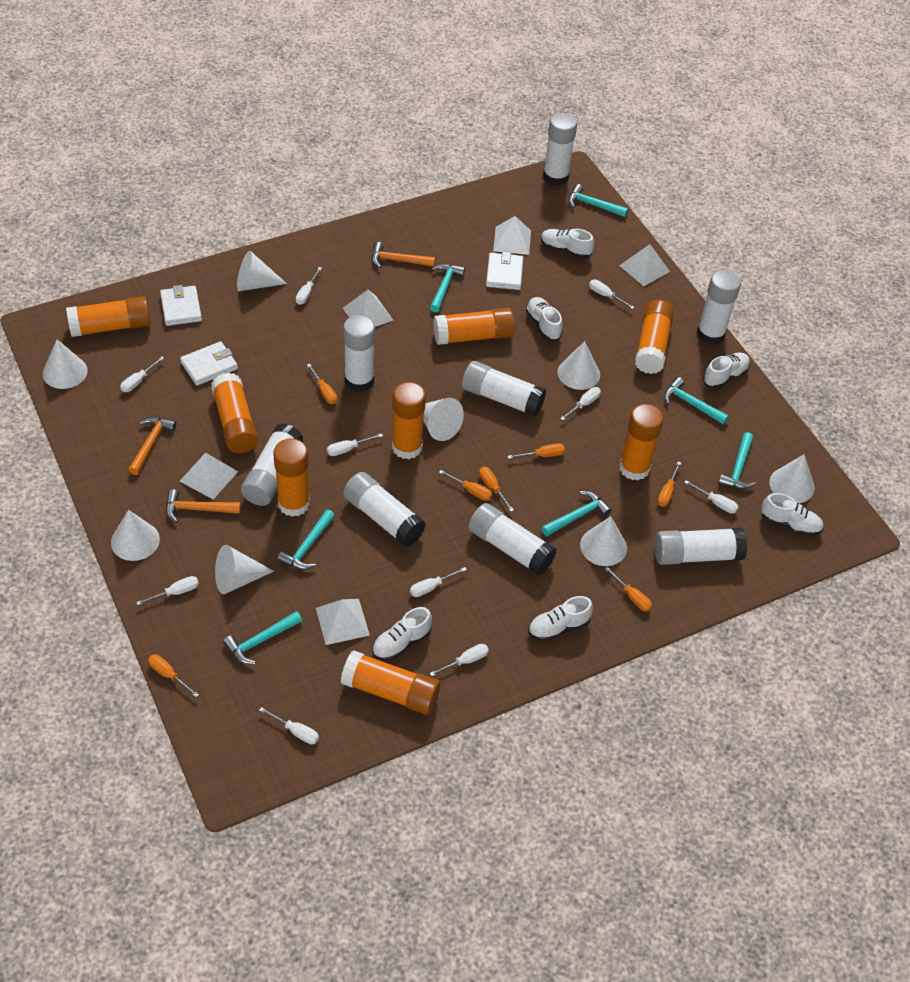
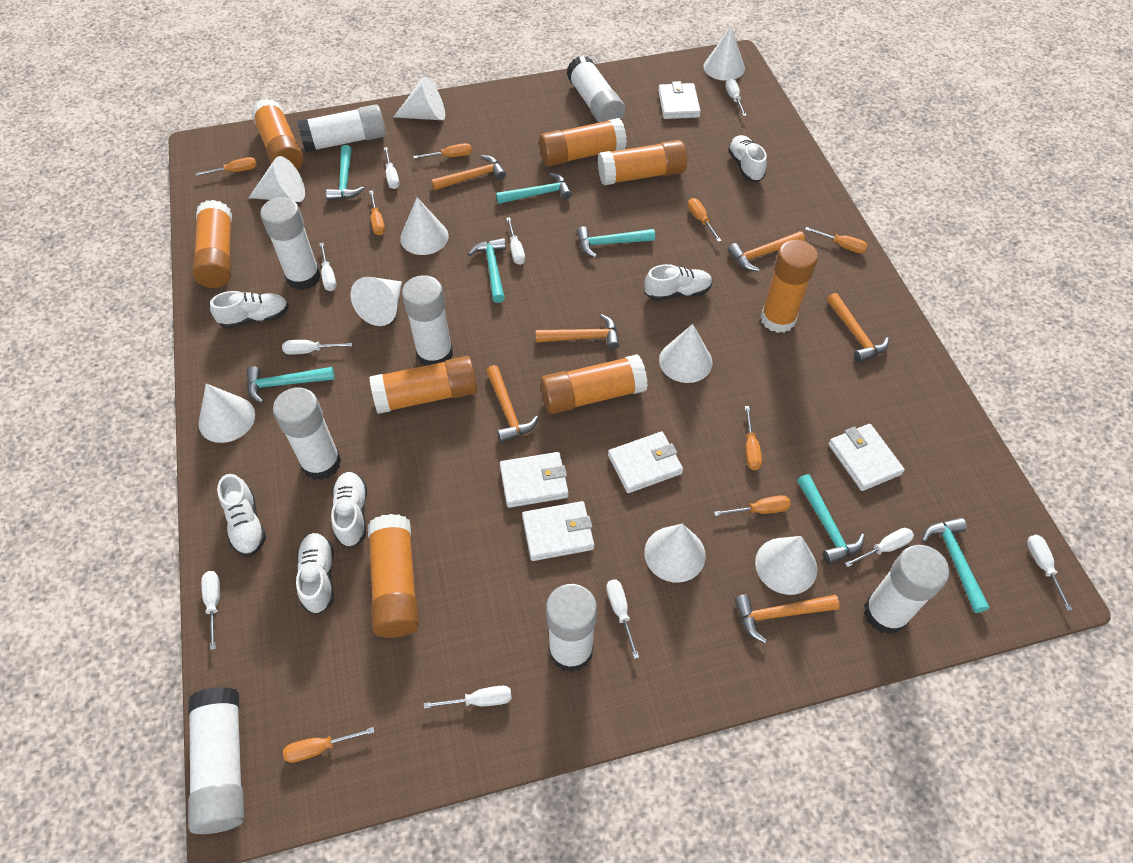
orange hammer: [128,417,176,475] [166,489,241,523] [372,242,435,268] = 3 -> [431,155,506,190] [486,365,538,443] [536,314,620,350] [728,231,805,271] [734,595,840,643] [827,293,889,363] = 6
orange screwdriver: [148,654,199,697] [307,364,337,404] [439,470,492,501] [479,467,514,512] [508,443,565,459] [605,567,652,611] [658,462,681,507] = 7 -> [196,157,257,176] [283,727,375,763] [369,190,385,235] [413,143,472,159] [688,198,722,242] [714,495,791,516] [745,406,762,470] [805,227,868,253] = 8
white cone: [43,339,88,389] [111,510,160,561] [215,545,274,594] [237,251,287,291] [423,398,464,441] [557,341,600,390] [580,516,627,566] [769,454,815,503] = 8 -> [198,384,255,443] [249,156,305,202] [351,277,402,326] [393,77,445,120] [400,197,449,255] [644,524,706,583] [659,324,713,383] [704,26,745,81] [755,536,817,595] = 9
white pyramid: [179,453,238,499] [316,599,370,645] [343,290,393,327] [493,216,531,255] [619,244,670,286] = 5 -> none = 0
white wallet: [160,285,202,326] [180,341,238,386] [486,252,523,290] = 3 -> [500,452,569,508] [522,501,594,561] [608,432,683,493] [658,81,701,119] [828,424,905,491] = 5

